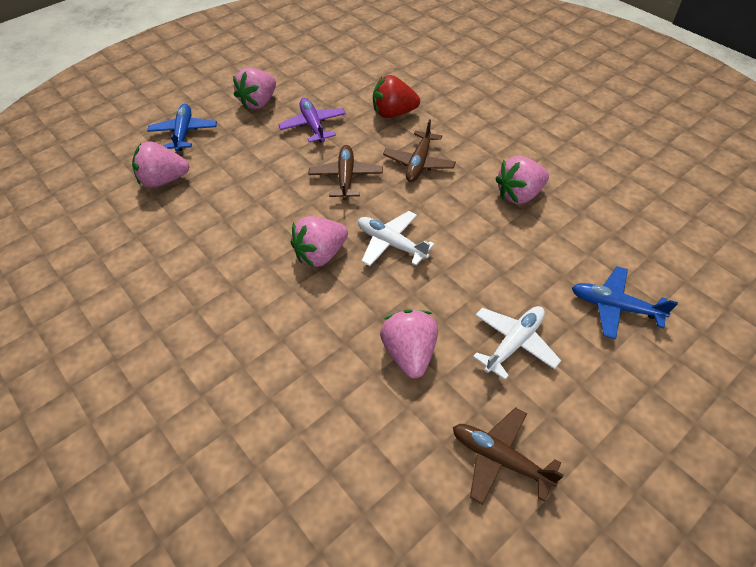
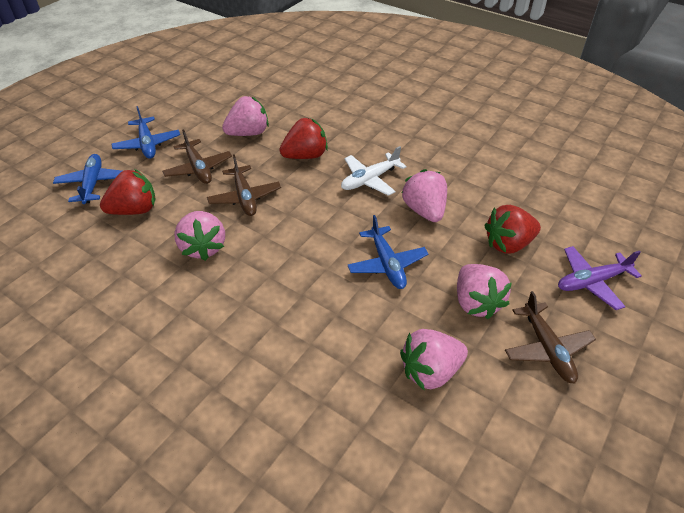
blue plane: [147,104,217,151] [572,266,678,339] = 2 -> [53,154,122,204] [111,106,180,159] [348,215,428,289] = 3
red strawberry: [373,75,420,118] = 1 -> [100,169,155,215] [279,117,328,159] [484,205,541,254] = 3
white plane: [358,211,435,266] [473,306,561,380] = 2 -> [341,146,407,196] = 1

